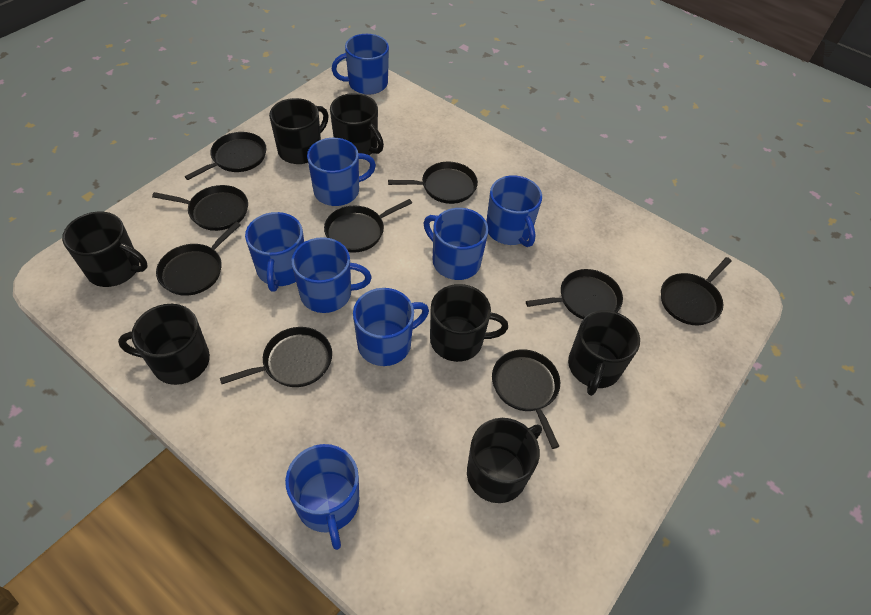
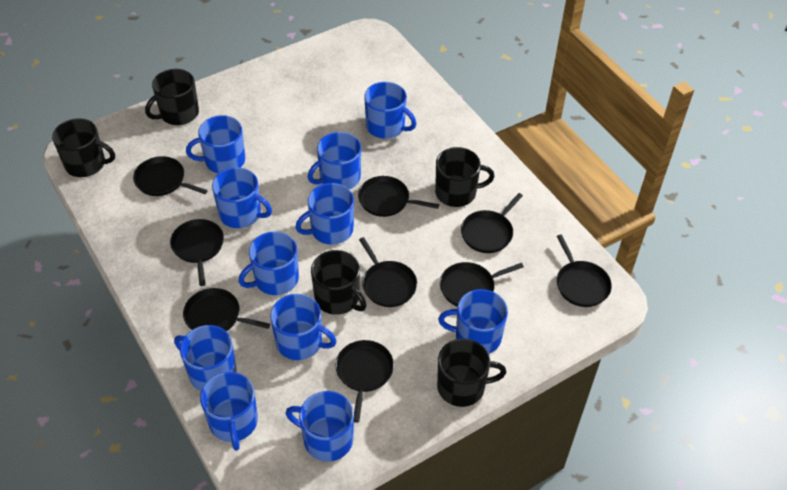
black mug: [62,212,148,287] [118,304,210,385] [269,98,329,164] [330,93,384,155] [430,284,508,362] [467,418,542,503] [568,310,640,396] = 7 -> [52,118,115,177] [145,69,199,125] [311,250,366,315] [435,147,495,207] [437,339,506,407] = 5
blue mug: [245,212,304,291] [285,444,359,550] [292,237,372,313] [307,138,376,206] [332,34,389,95] [353,288,429,366] [424,208,488,280] [486,175,542,247] = 8 -> [174,325,237,391] [186,115,245,173] [200,372,258,451] [212,167,272,228] [238,232,299,295] [270,294,337,360] [286,391,354,462] [295,183,354,245] [308,132,361,189] [364,82,416,139] [438,289,508,354] = 11

